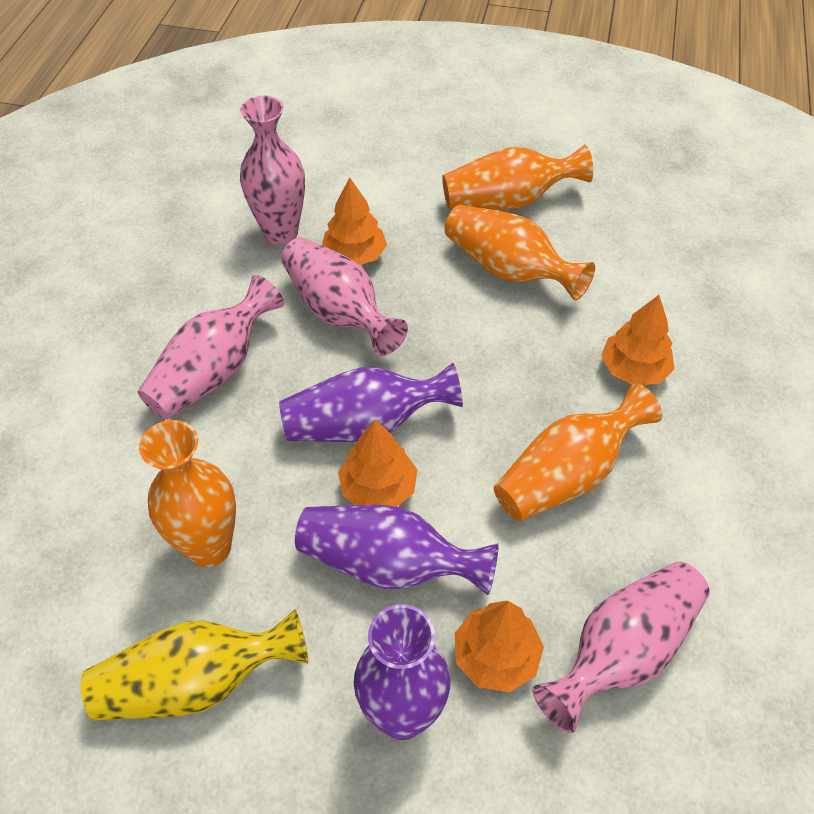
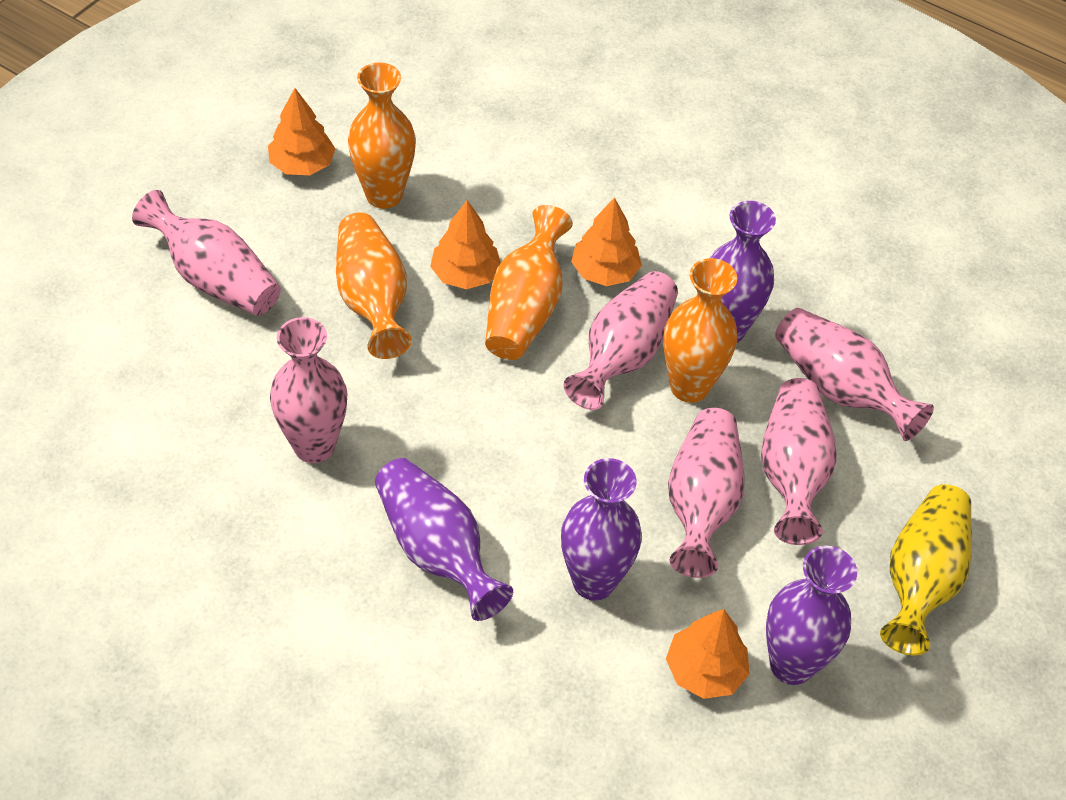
pink vase: [138,275,284,419] [240,96,305,245] [281,237,408,356] [533,561,710,733] = 4 -> [132,190,281,316] [270,317,347,463] [564,271,678,410] [668,408,745,578] [761,378,837,545] [775,308,934,441] = 6
purple vase: [279,363,463,442] [295,505,499,595] [354,604,450,740] = 3 -> [375,458,513,621] [561,458,642,601] [710,201,776,343] [766,546,857,685] = 4

